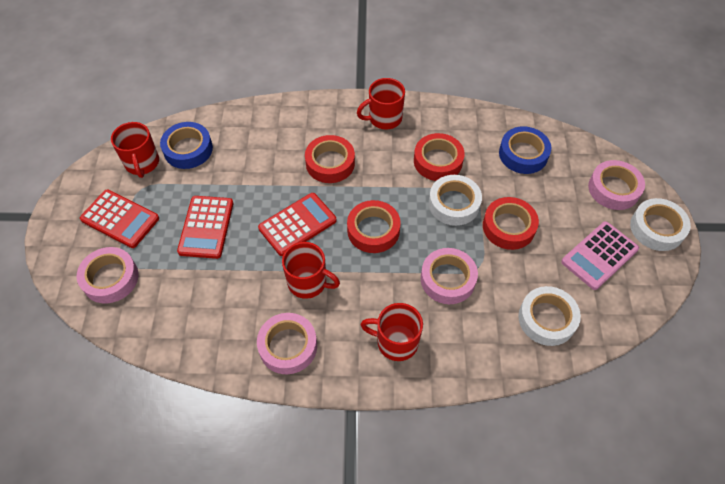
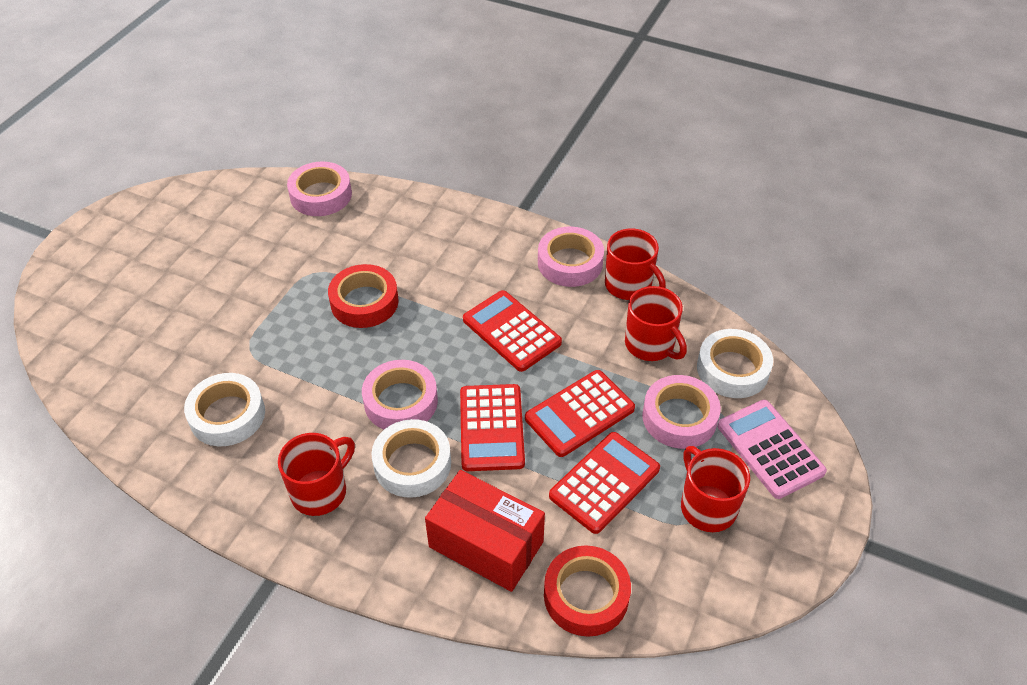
blue tape: [160,122,213,169] [499,127,551,174] = 2 -> none = 0
red box: none = 0 -> [425,470,545,592] = 1
red calculator: [80,189,159,248] [177,196,233,259] [258,193,337,256] = 3 -> [460,384,525,471] [463,290,562,372] [525,370,635,457] [549,432,660,534] = 4
red tape: [305,135,355,183] [347,200,400,253] [414,133,465,181] [483,197,539,250] = 4 -> [328,264,398,328] [544,545,631,637] = 2

